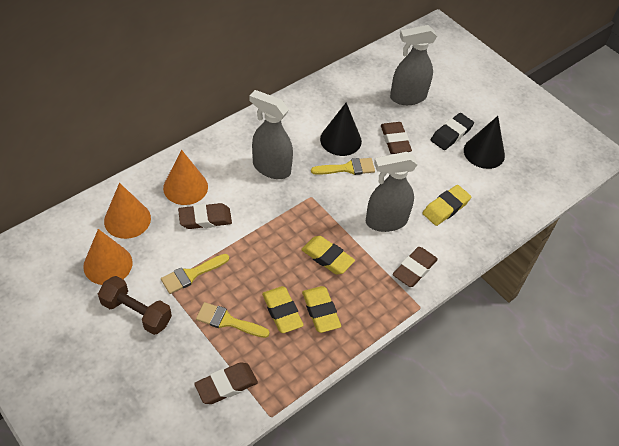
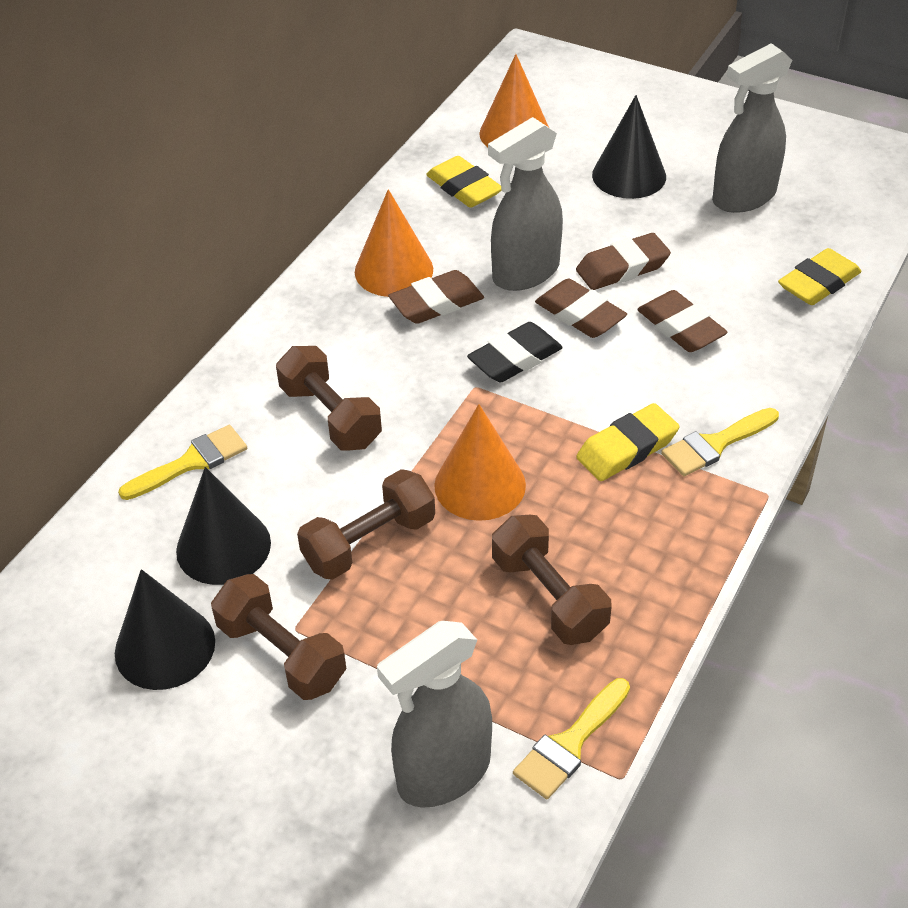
black cone: [320,103,362,156] [464,116,505,169] = 2 -> [115,569,215,690] [176,467,271,585] [592,95,666,199] = 3
brown dumbbell: [98,276,172,335] = 1 -> [211,574,346,700] [276,346,382,451] [297,469,435,580] [492,515,612,645] = 4
yellow eraser: [262,286,304,333] [301,236,355,274] [302,286,341,333] [422,185,471,226] = 4 -> [426,156,502,208] [576,403,679,481] [778,248,861,305] = 3

